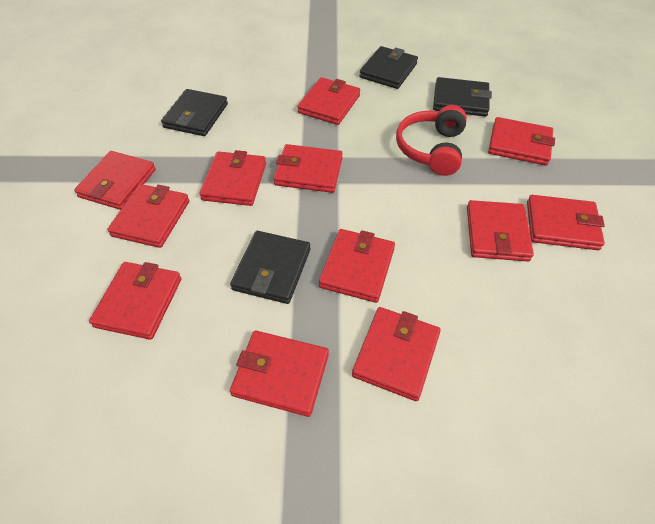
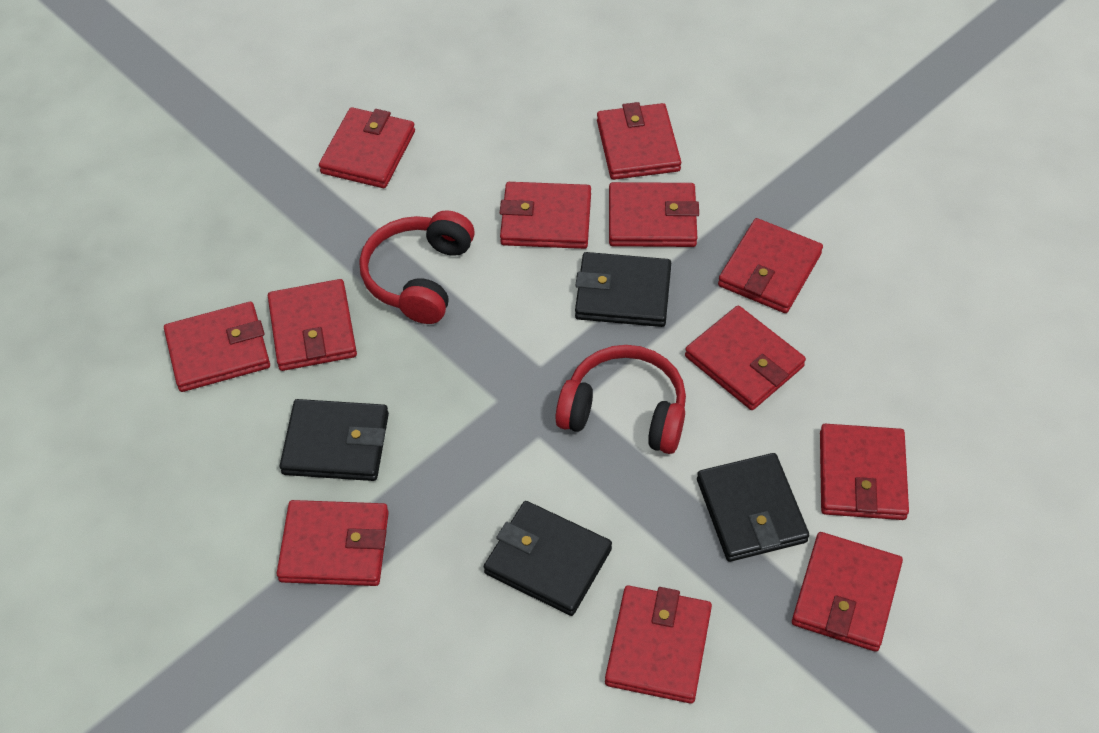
red headphones: [396,105,467,176] = 1 -> [359,210,475,324] [555,345,686,454] = 2

